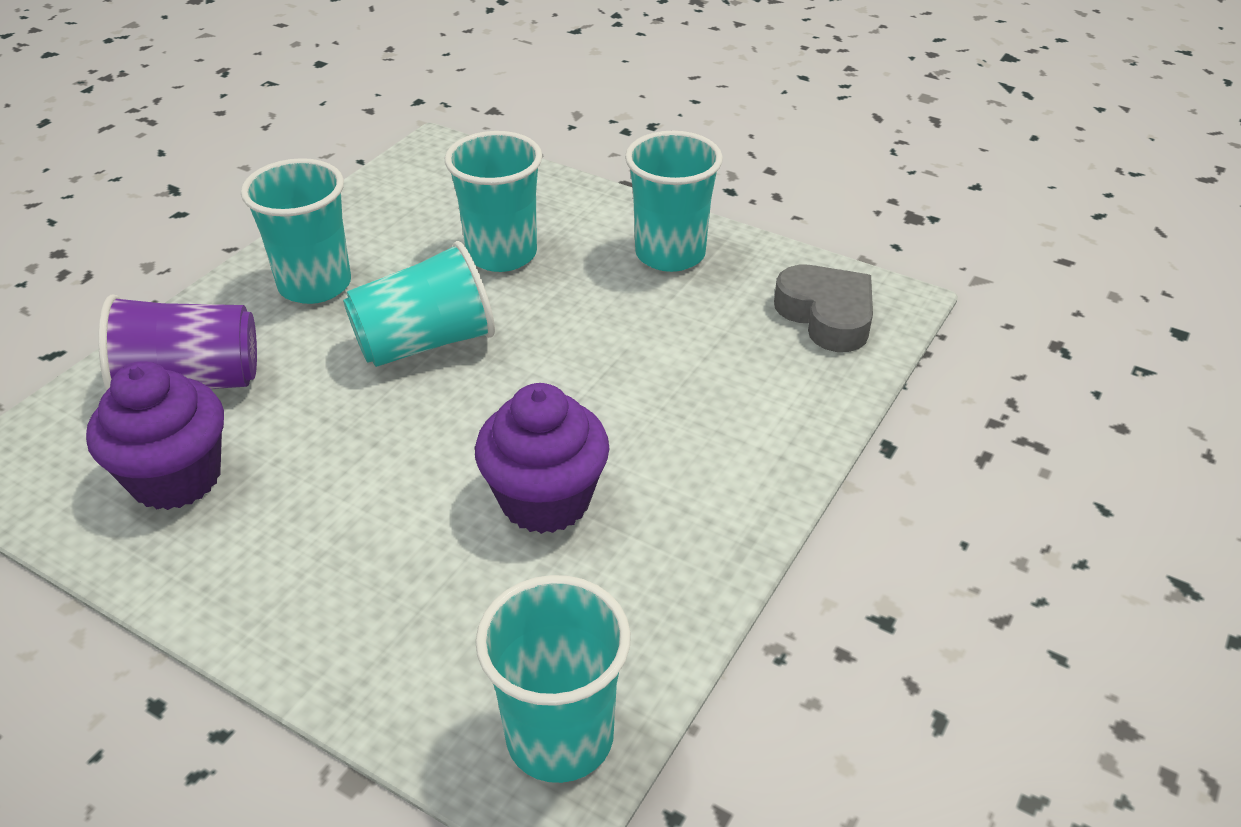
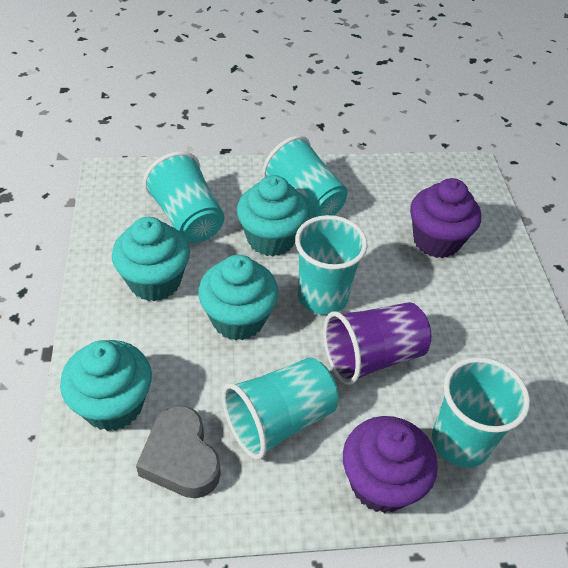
turquoise cupcake: none = 0 -> [60,340,152,431] [112,217,190,301] [198,255,279,340] [237,175,309,256] = 4

